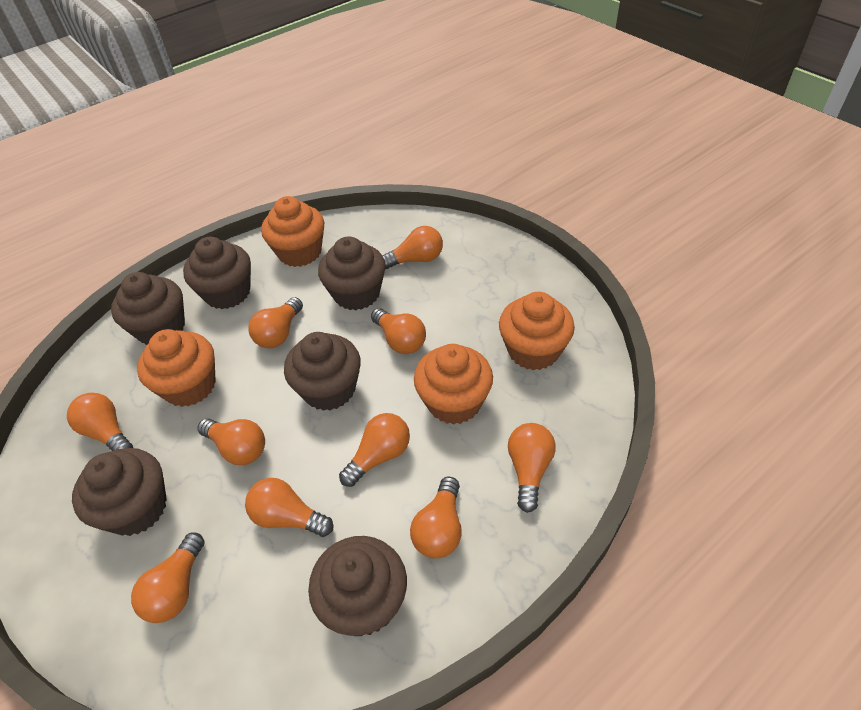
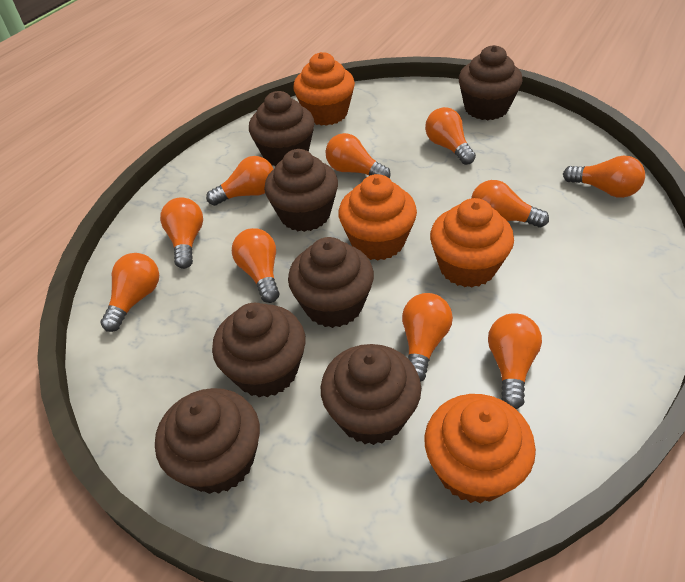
brown cupcake: [72,448,167,536] [111,272,185,345] [183,237,251,309] [284,332,361,411] [308,536,407,636] [318,236,386,310] = 6 -> [155,388,260,494] [212,303,306,397] [249,91,315,167] [264,149,338,232] [288,237,374,328] [321,344,421,445] [459,45,523,120] = 7

